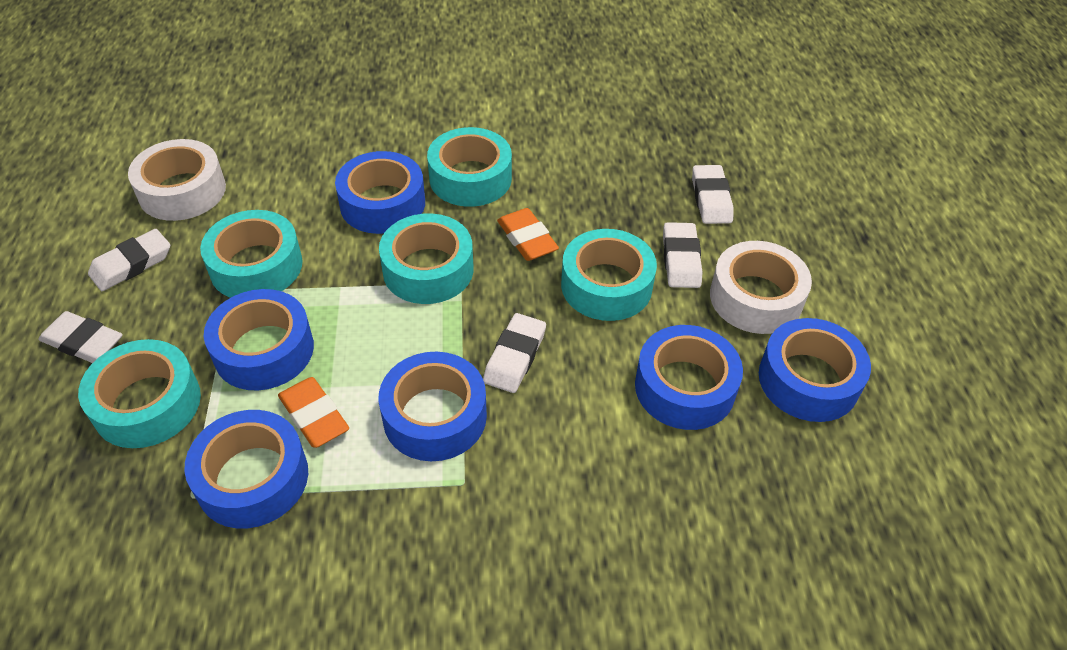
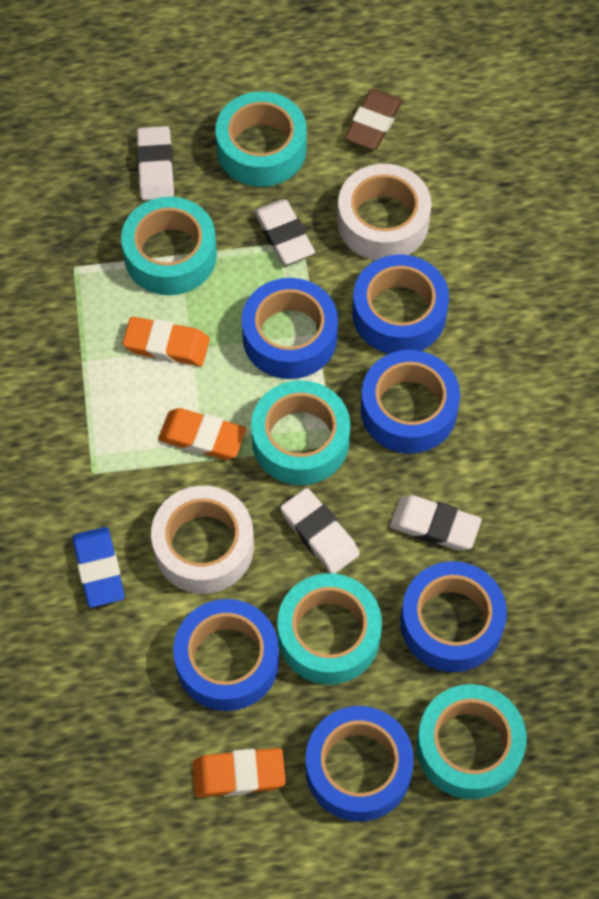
blue eraser: none = 0 -> [73,527,125,608] = 1
brown eraser: none = 0 -> [345,89,403,150] = 1
orange eraser: [278,377,349,448] [497,208,559,261] = 2 -> [123,317,210,366] [158,408,246,460] [192,748,286,798] = 3
white eraser: [38,311,123,363] [88,229,170,291] [483,313,546,393] [663,222,702,288] [692,165,734,224] = 5 -> [136,126,174,200] [254,199,315,265] [280,488,360,574] [390,495,482,551] = 4

